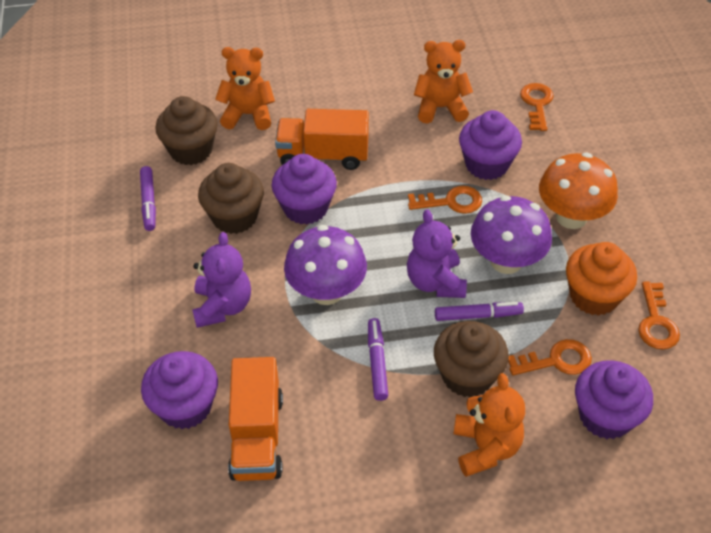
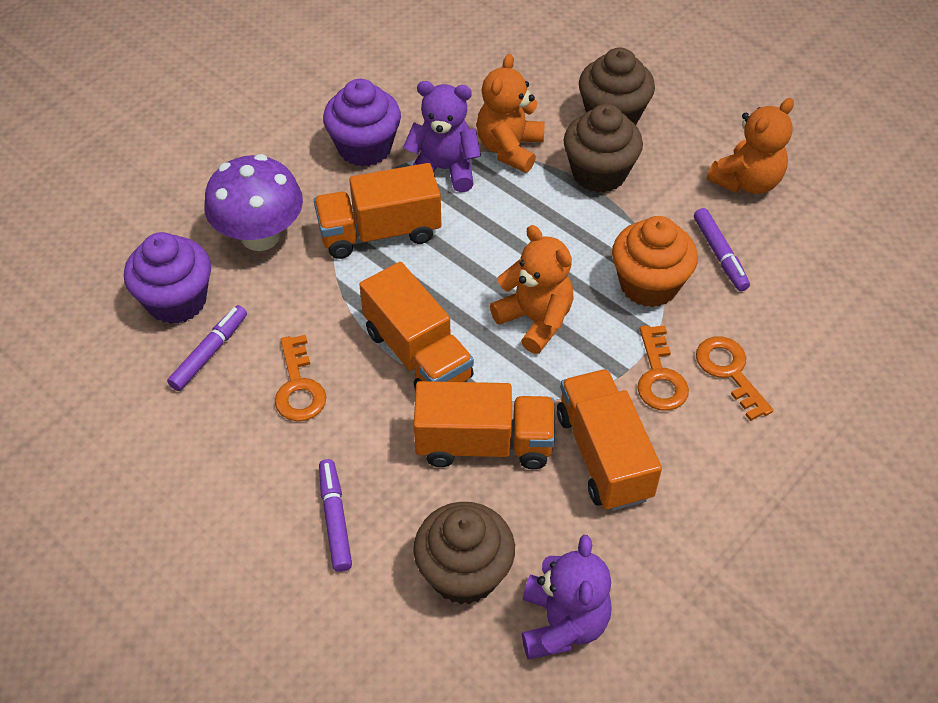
orange key: [408,186,482,214] [508,339,592,376] [520,83,554,131] [638,282,680,350] = 4 -> [275,335,326,421] [637,325,689,411] [696,337,773,421] = 3
orange mushroom: [539,153,618,229] = 1 -> none = 0
orange truck: [228,357,283,481] [275,109,369,170] = 2 -> [314,163,441,259] [359,262,474,391] [414,381,555,469] [557,369,662,511] = 4
purple cupcake: [141,351,218,429] [272,154,337,225] [459,110,522,180] [575,360,653,439] = 4 -> [124,232,211,324] [323,79,401,167] = 2
purple mushroom: [284,225,367,305] [471,195,552,274] = 2 -> [204,154,303,251] = 1

